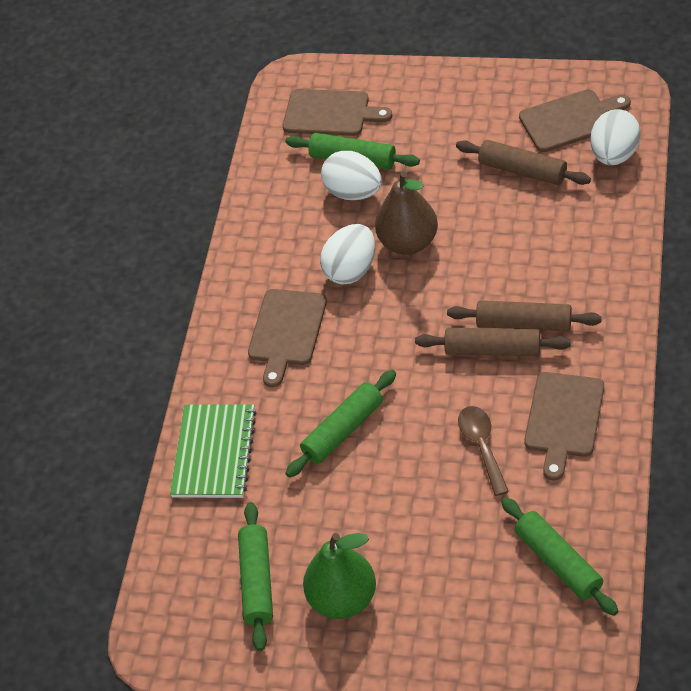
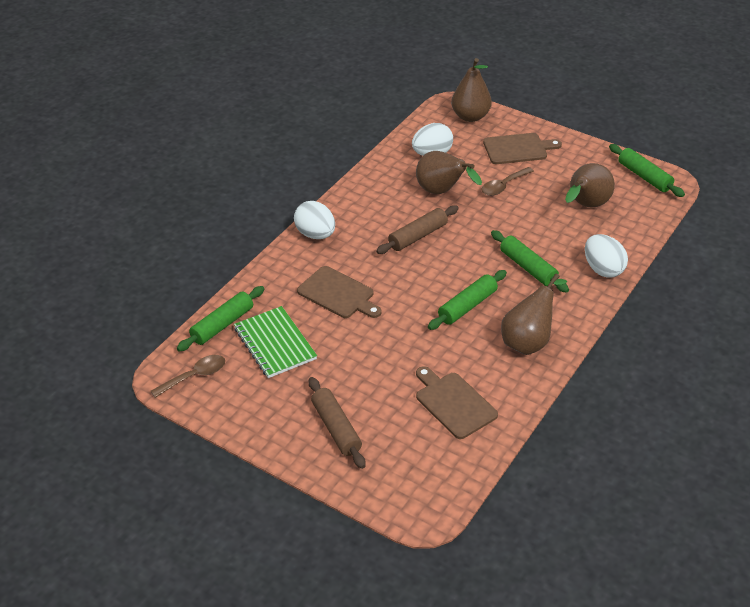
brown cutting board: [248,289,327,387] [283,89,392,136] [519,89,631,152] [524,372,604,480] = 4 -> [297,266,382,318] [416,366,498,439] [483,133,562,164] = 3
brown pear: [375,171,438,255] = 1 -> [416,151,482,194] [451,58,492,122] [501,274,567,355] [565,163,615,208] = 4
brown rolling pin: [415,328,571,356] [447,300,602,331] [456,140,591,185] = 3 -> [309,377,366,469] [376,205,459,254] = 2
brown spoon: [458,406,509,496] = 1 -> [151,355,225,398] [481,167,534,196] = 2
green pear: [303,533,376,619] = 1 -> none = 0

